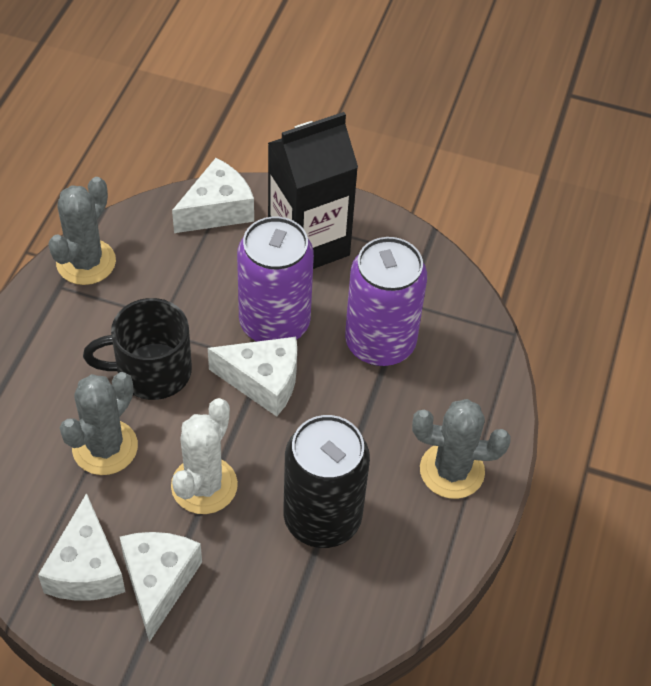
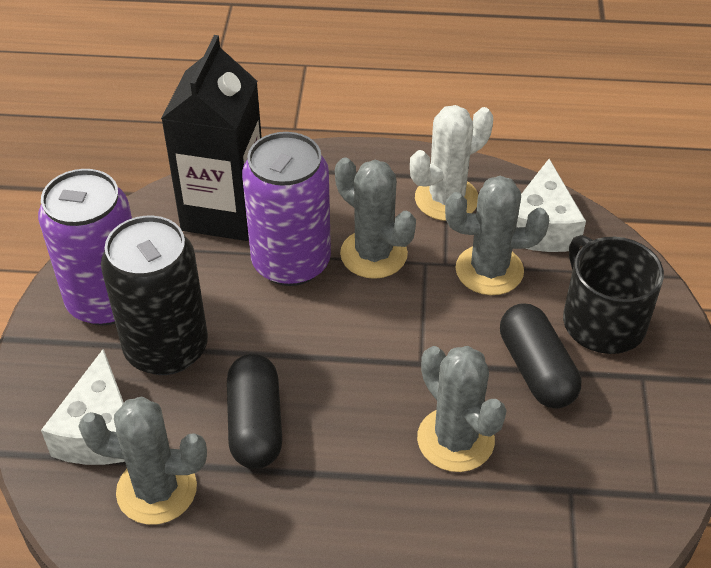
black capsule: none = 0 -> [227,354,282,469] [500,304,581,408] = 2
grey cactus: [48,177,116,285] [60,372,138,475] [412,399,511,499] = 3 -> [78,397,207,525] [335,157,416,279] [417,346,507,472] [445,176,549,295] = 4
white cheese: [38,493,125,601] [120,532,202,642] [172,158,254,233] [208,337,297,417] = 4 -> [41,349,125,465] [516,159,586,252] = 2

